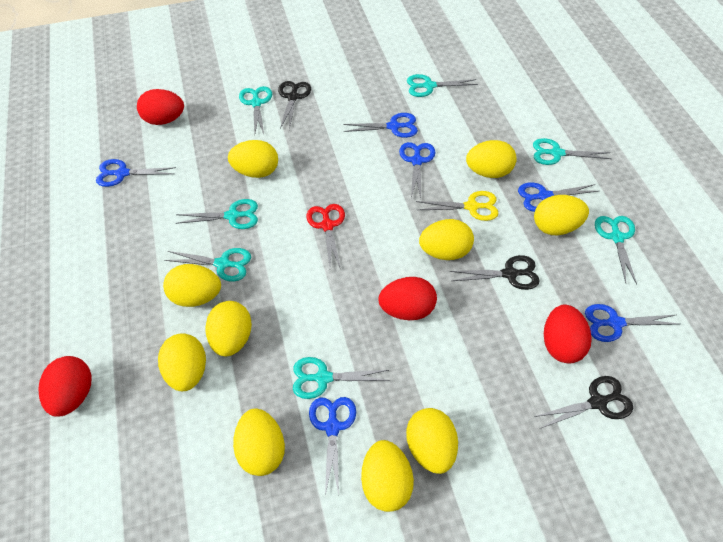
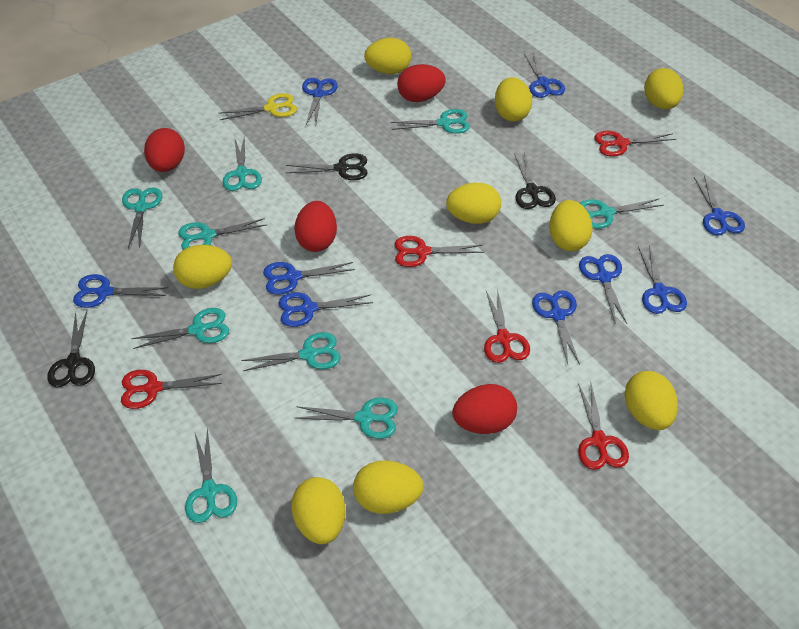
blue scissors: [96,159,176,187] [309,397,356,495] [343,113,418,138] [399,142,436,198] [518,182,599,212] [585,304,679,342] = 6 -> [73,274,168,308] [263,262,355,295] [279,292,373,327] [302,78,338,125] [524,52,565,98] [532,290,580,364] [579,254,627,324] [638,245,687,314] [694,175,745,236] = 9
red scissors: [306,204,345,269] = 1 -> [121,370,222,409] [395,236,484,267] [484,288,530,363] [578,383,629,470] [594,131,676,156] = 5
turquoise scissors: [164,248,251,282] [176,199,258,229] [239,86,272,134] [293,357,390,399] [407,74,478,97] [533,138,611,165] [595,216,637,284] = 7 -> [122,187,162,248] [131,308,229,349] [178,218,266,250] [185,428,237,523] [222,136,262,191] [241,332,341,371] [295,398,398,439] [391,109,470,134] [580,199,664,229] = 9
yellow egg: [158,333,206,391] [163,264,221,307] [205,301,252,356] [228,140,278,178] [233,408,285,476] [361,440,414,512] [406,408,458,474] [419,219,474,260] [466,140,517,178] [534,195,589,236] = 10 -> [173,245,232,289] [291,477,345,544] [353,461,423,514] [364,38,411,74] [446,183,501,224] [495,77,532,121] [549,200,593,251] [624,371,678,430] [644,68,684,109] = 9

